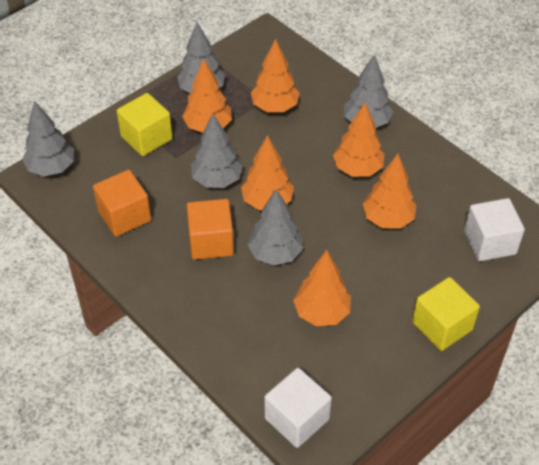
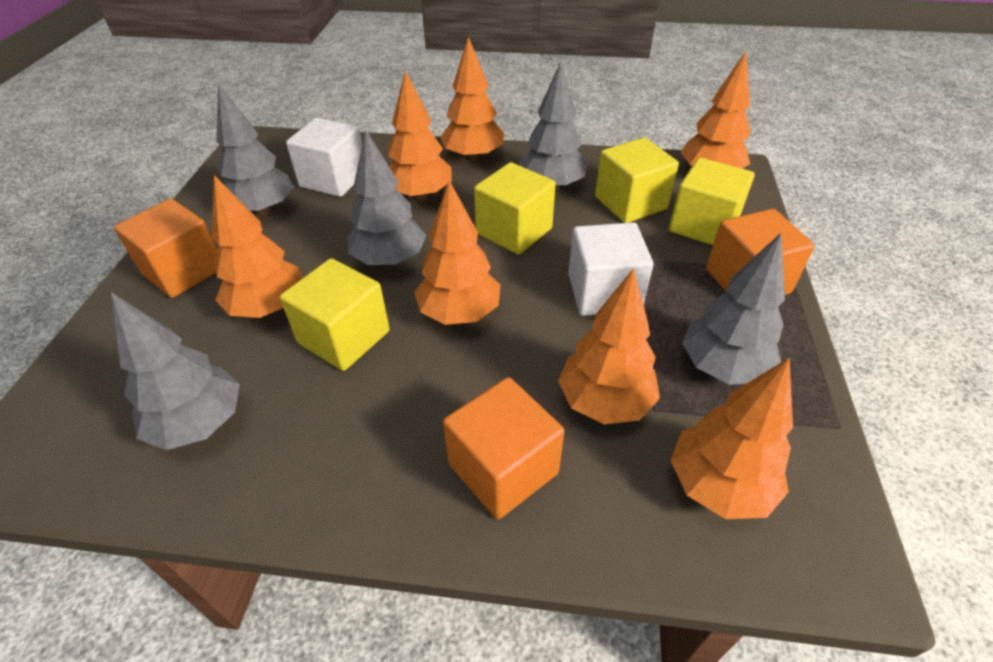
orange cube: [93,170,151,237] [187,199,234,260] = 2 -> [114,198,218,298] [443,377,564,519] [706,209,815,295] = 3
orange tree: [182,58,232,133] [241,135,294,210] [251,39,300,112] [293,250,351,326] [333,103,384,177] [363,154,416,229] = 6 -> [212,175,302,318] [388,70,452,201] [414,180,501,325] [440,36,504,162] [558,268,660,424] [671,358,793,519] [681,51,751,169] = 7
yellow cube: [117,93,173,156] [412,277,480,351] = 2 -> [280,258,390,371] [474,162,556,255] [595,138,679,223] [669,158,755,245] = 4

